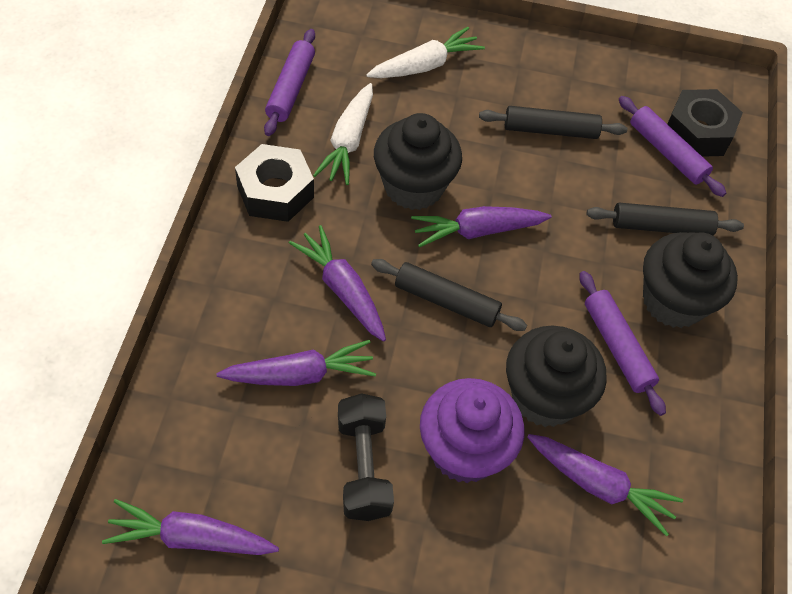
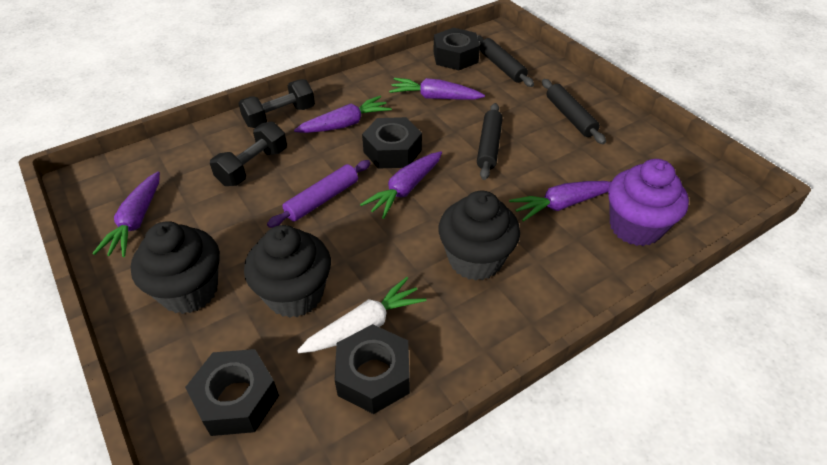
black dumbbell: [338,393,394,521] = 1 -> [210,122,287,186] [238,79,315,128] = 2
black nut: [235,144,314,222] [668,89,743,157] = 2 -> [185,349,279,436] [335,324,410,414] [362,117,422,169] [433,28,480,70] = 4
purple rolling pin: [264,29,315,136] [580,271,666,416] [619,96,726,197] = 3 -> [267,160,370,228] = 1
white carrot: [313,83,373,185] [366,27,485,78] = 2 -> [297,277,426,353] = 1

